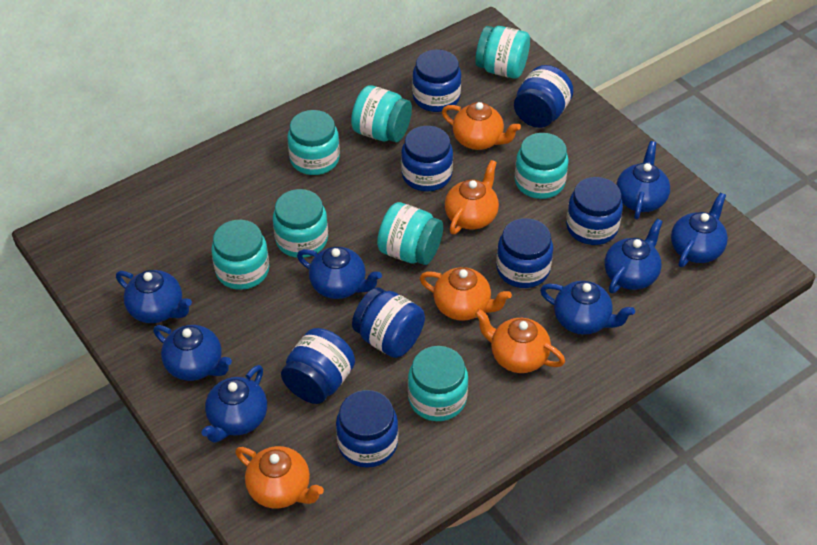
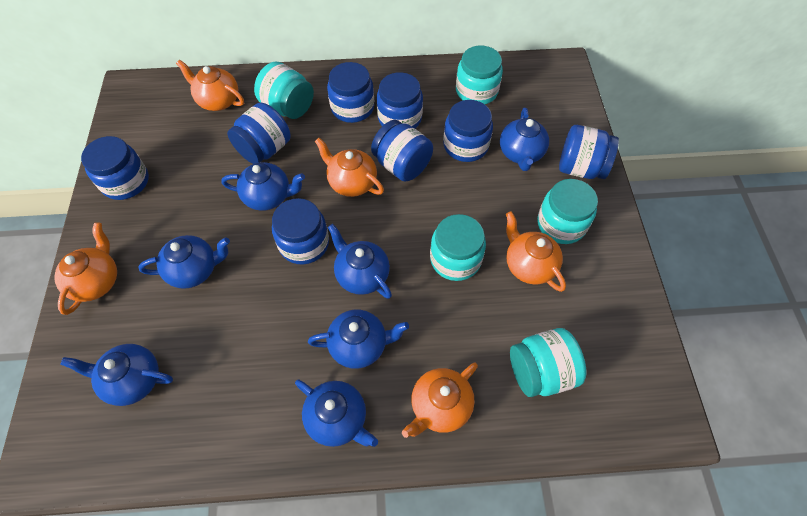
blue teapot: [116,270,192,323] [153,325,232,381] [201,365,267,443] [297,247,382,299] [540,281,635,335] [605,219,663,293] [616,141,670,219] [671,193,728,267] = 8 -> [60,344,173,406] [138,235,230,289] [221,162,305,211] [295,379,378,447] [308,310,409,369] [328,224,392,299] [500,108,549,171] = 7
turquoise jar: [211,220,269,290] [273,189,328,258] [288,110,340,175] [351,85,412,142] [377,202,443,265] [408,346,468,421] [475,26,530,79] [515,133,569,199] = 8 -> [254,61,314,119] [430,214,486,281] [456,46,503,104] [510,328,587,397] [537,179,598,244] = 5

